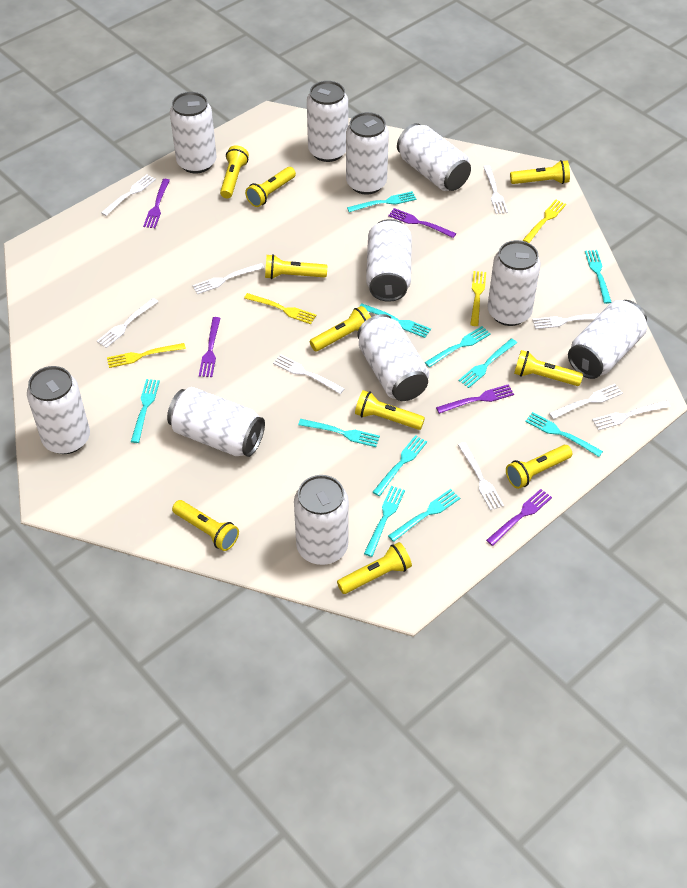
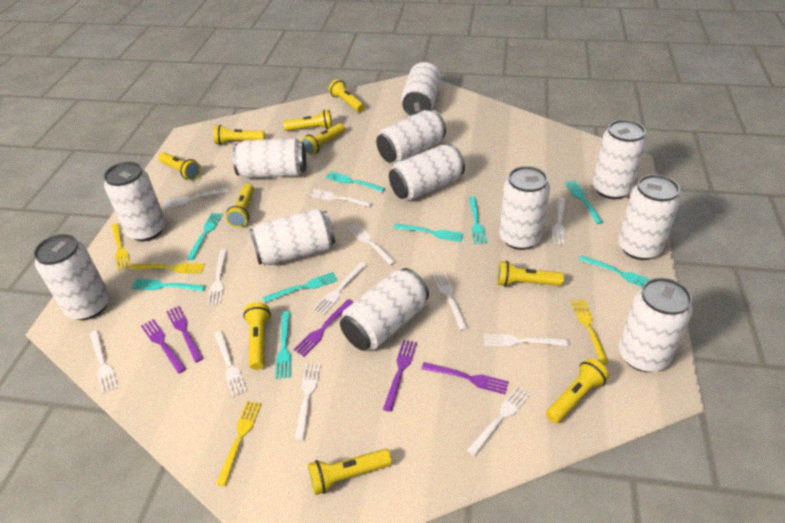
turquoise fork: [131,379,160,443] [298,419,380,447] [347,191,416,212] [359,304,431,338] [364,486,405,557] [373,435,427,496] [388,489,460,542] [425,326,491,367] [458,338,517,388] [525,412,603,457] [585,250,611,304] = 11 -> [131,279,205,291] [187,213,223,260] [263,272,338,303] [275,311,291,379] [326,171,385,193] [394,224,464,242] [469,197,487,244] [565,181,603,224] [579,255,650,287] = 9
white can: [27,366,90,454] [167,387,265,457] [170,92,217,173] [294,475,349,565] [307,81,348,162] [346,112,389,195] [357,314,429,401] [366,219,412,302] [397,123,471,191] [488,240,541,326] [568,300,647,379] = 11 -> [34,234,110,320] [104,162,166,241] [233,138,306,178] [249,209,335,265] [340,268,429,351] [376,110,446,164] [389,144,465,200] [401,62,441,116] [499,166,550,250] [593,120,647,199] [618,174,681,260] [619,278,693,372] = 12
white fork: [97,298,158,348] [101,174,156,216] [192,263,264,294] [273,354,345,394] [458,442,504,511] [483,165,508,214] [532,313,600,329] [549,384,623,419] [592,400,671,430] = 9 -> [90,330,118,394] [163,188,229,209] [207,250,227,305] [214,330,247,397] [294,364,320,441] [309,189,372,207] [313,262,367,315] [348,223,396,265] [433,272,468,330] [467,387,530,456] [484,334,569,347] [551,197,566,245] = 12

